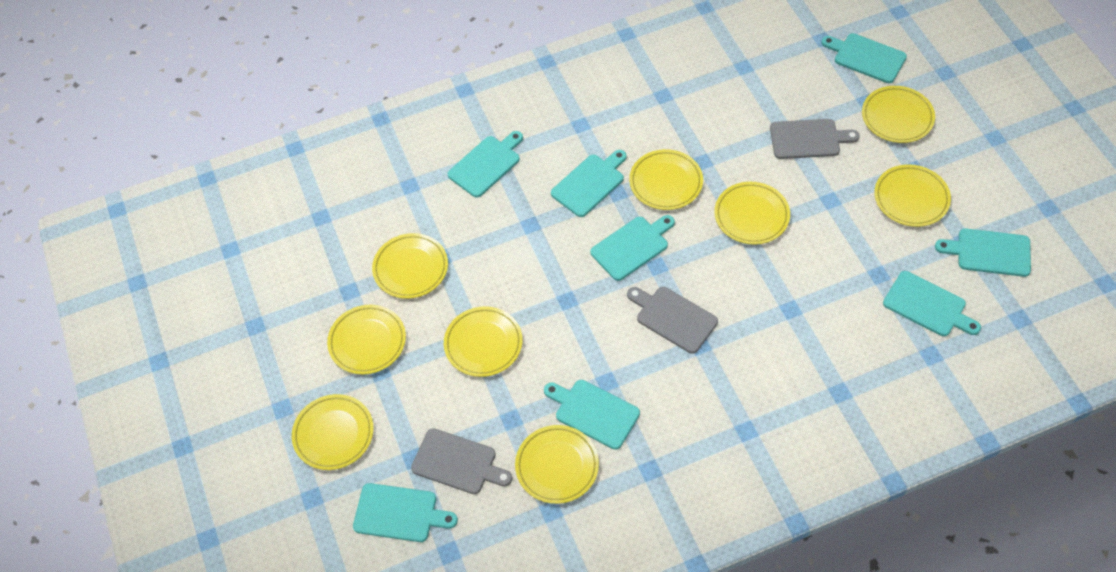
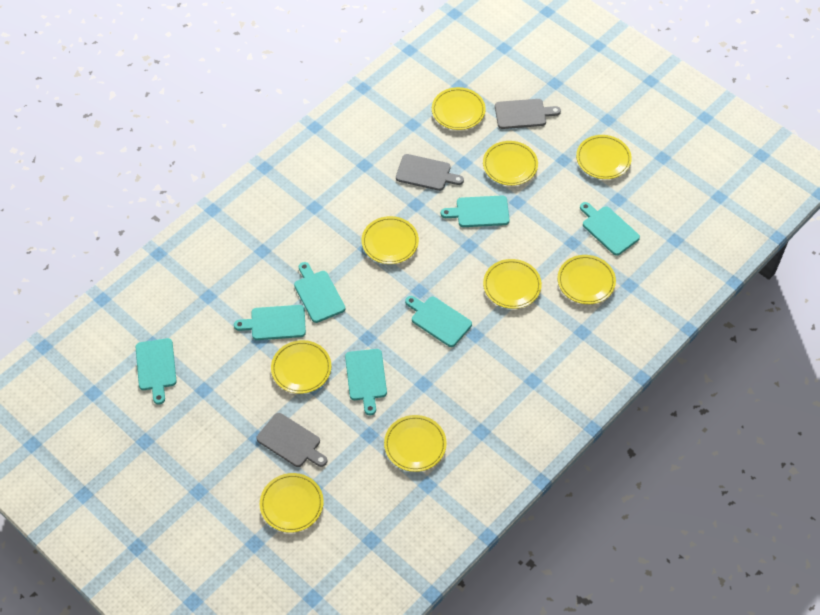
turquoise cutting board: [353,483,458,542] [448,131,523,198] [544,380,640,450] [551,150,627,217] [590,215,675,281] [821,33,907,83] [883,271,981,336] [935,228,1031,277] = 8 -> [136,338,176,405] [234,305,306,340] [294,262,345,323] [345,349,387,415] [405,296,472,347] [441,196,510,227] [580,202,640,256] = 7

